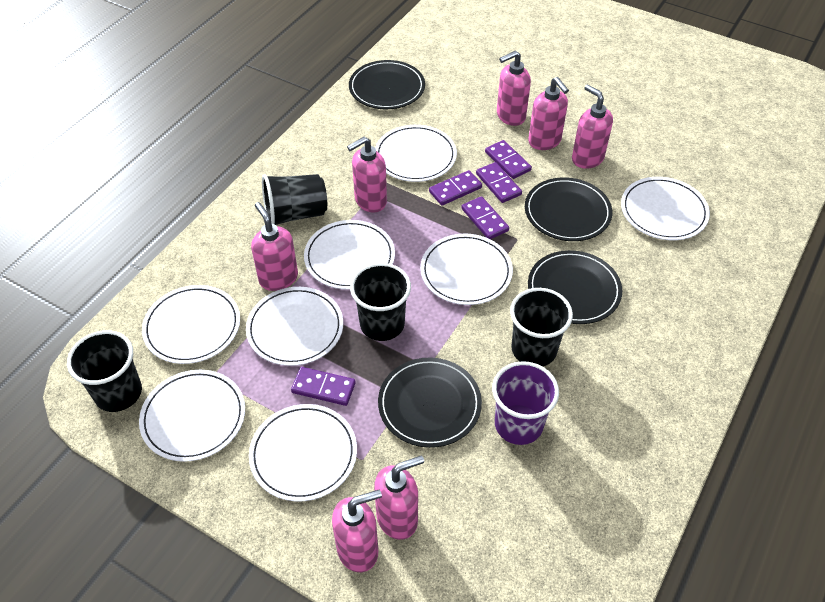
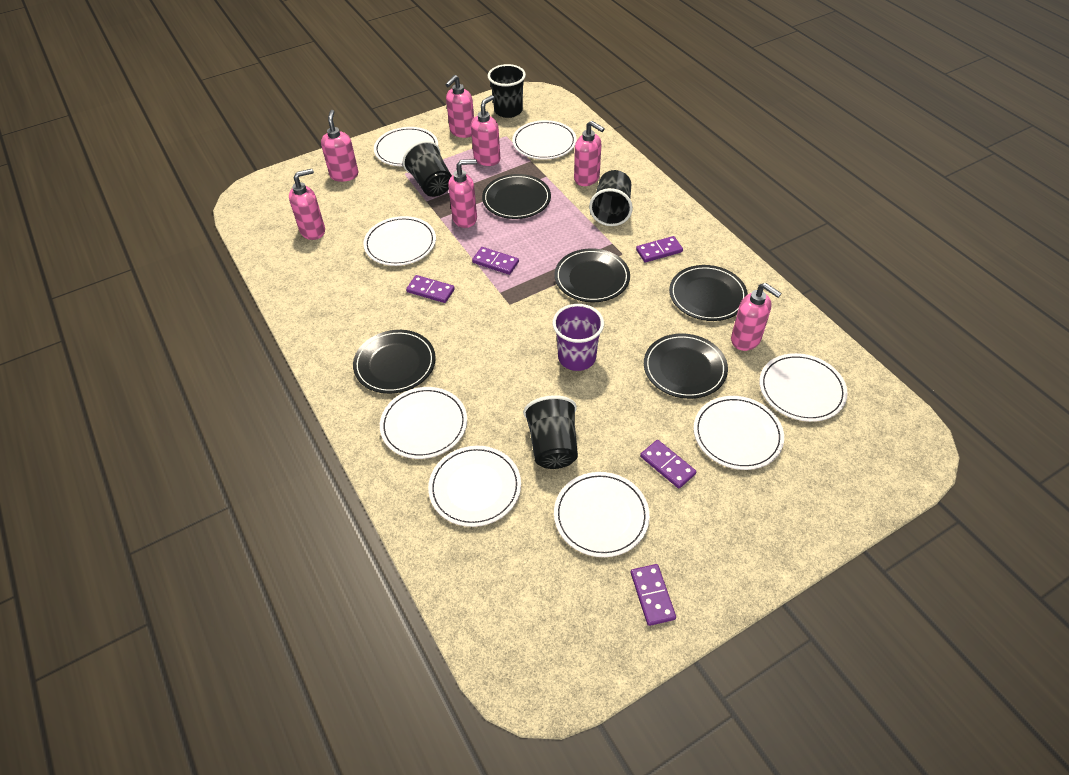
black plate: [349,60,425,109] [378,357,482,448] [525,177,612,241] [528,250,622,324] = 4 -> [353,330,436,394] [482,174,551,219] [554,248,630,302] [644,333,728,399] [669,265,748,321] = 5

